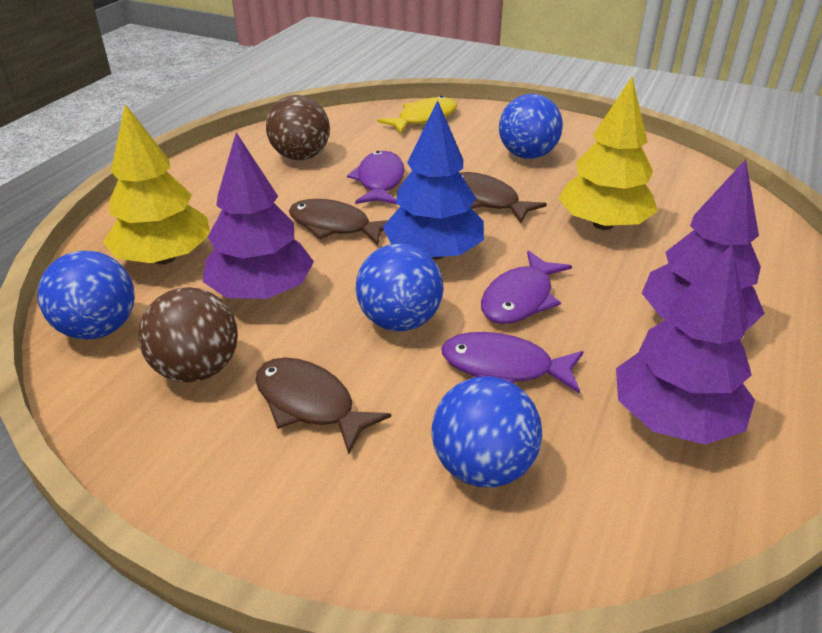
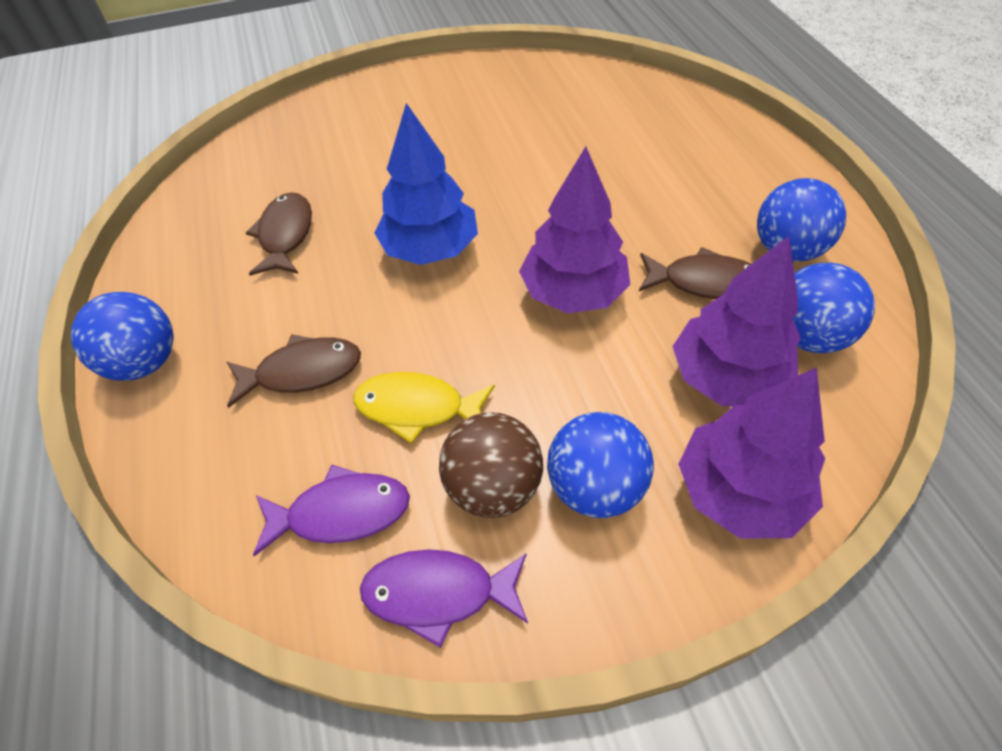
brown ball: [138,287,238,382] [266,95,330,160] = 2 -> [439,412,543,518] = 1
purple fish: [347,151,404,205] [441,332,584,394] [481,250,572,324] = 3 -> [253,465,410,556] [360,549,528,648] = 2
yellow tree: [103,104,210,264] [558,77,658,230] = 2 -> none = 0

